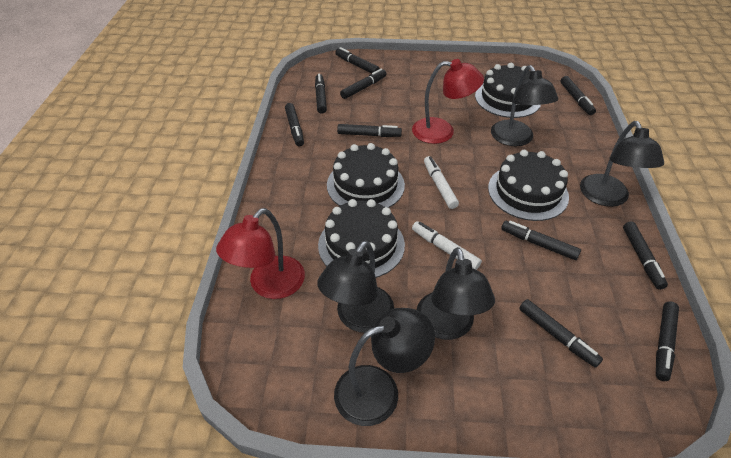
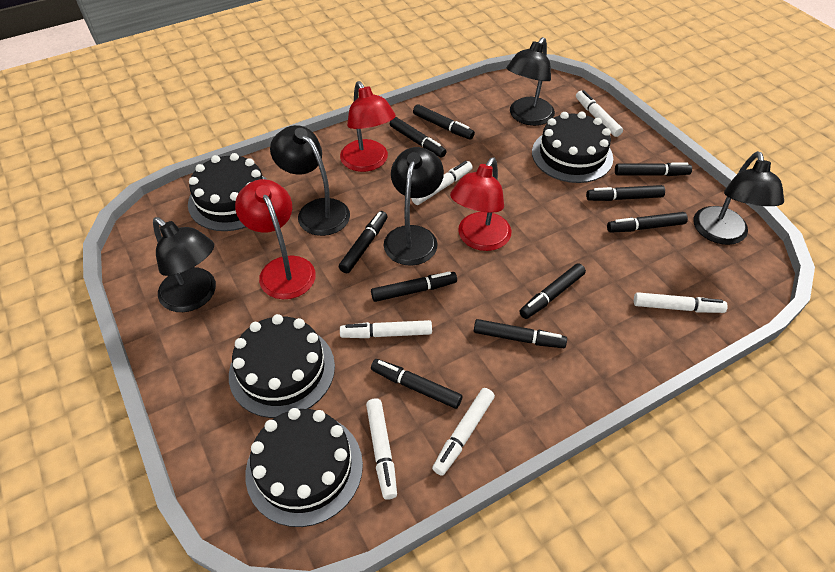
red lamp: [216,208,305,299] [412,59,484,144] = 2 -> [235,179,316,299] [340,81,396,172] [450,157,511,251] = 3
white marker: [412,221,482,270] [424,156,459,209] = 2 -> [340,320,432,338] [366,398,397,500] [411,161,473,205] [432,388,495,476] [576,90,623,137] [634,292,728,313] = 6

